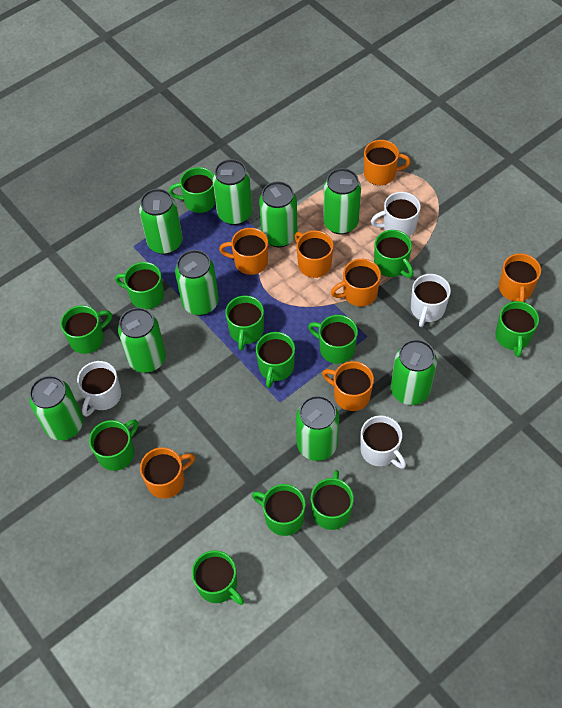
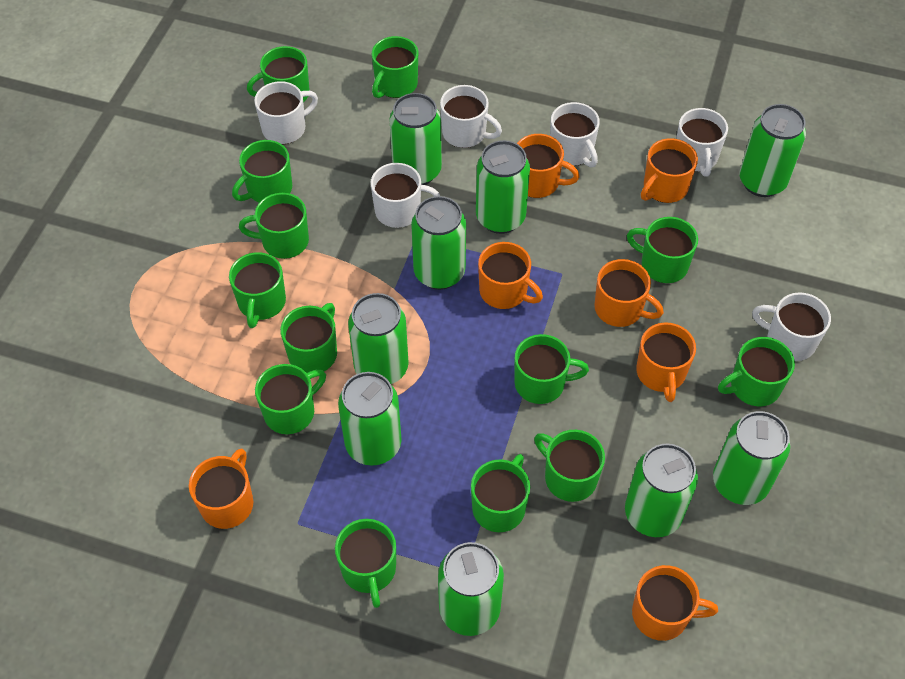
green mug: [60,305,112,354] [89,419,138,471] [115,262,164,309] [169,167,216,213] [192,550,244,605] [225,296,264,351] [252,484,306,536] [256,332,295,388] [308,315,358,364] [311,470,354,530] [374,230,414,278] [495,301,539,357] = 12 -> [229,252,286,328] [232,140,292,203] [239,193,309,259] [247,46,309,103] [255,364,326,434] [280,303,337,373] [335,519,396,608] [372,36,418,98] [471,454,530,532] [514,334,589,404] [534,430,605,502] [627,217,698,283] [718,337,795,406] = 13
white mug: [77,361,121,417] [361,415,406,469] [371,192,421,237] [411,274,451,327] = 4 -> [254,81,318,144] [371,163,440,228] [440,85,502,148] [550,102,600,167] [676,108,728,177] [752,292,831,361] = 6

